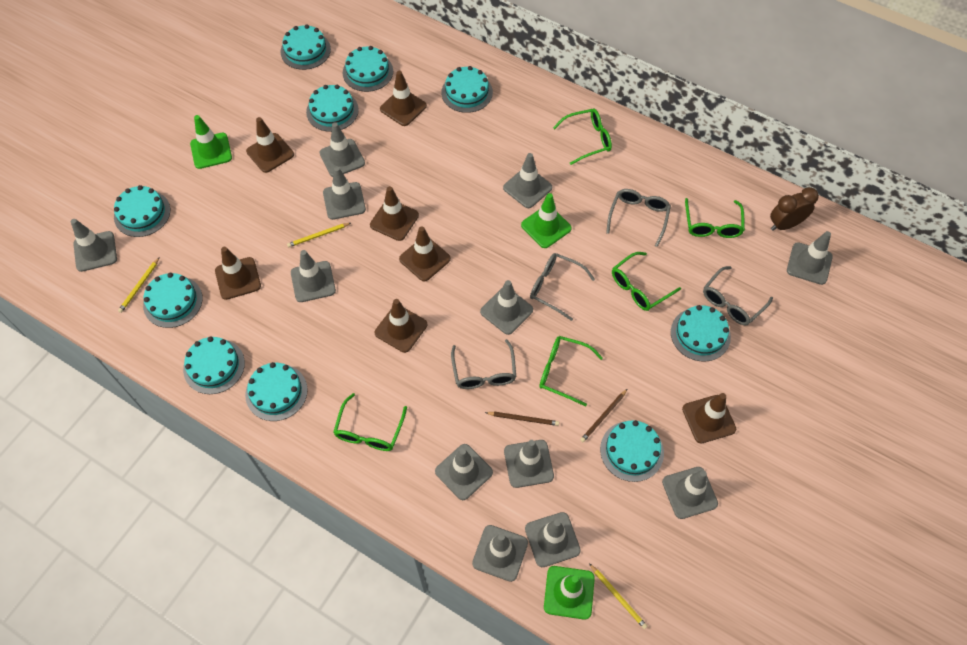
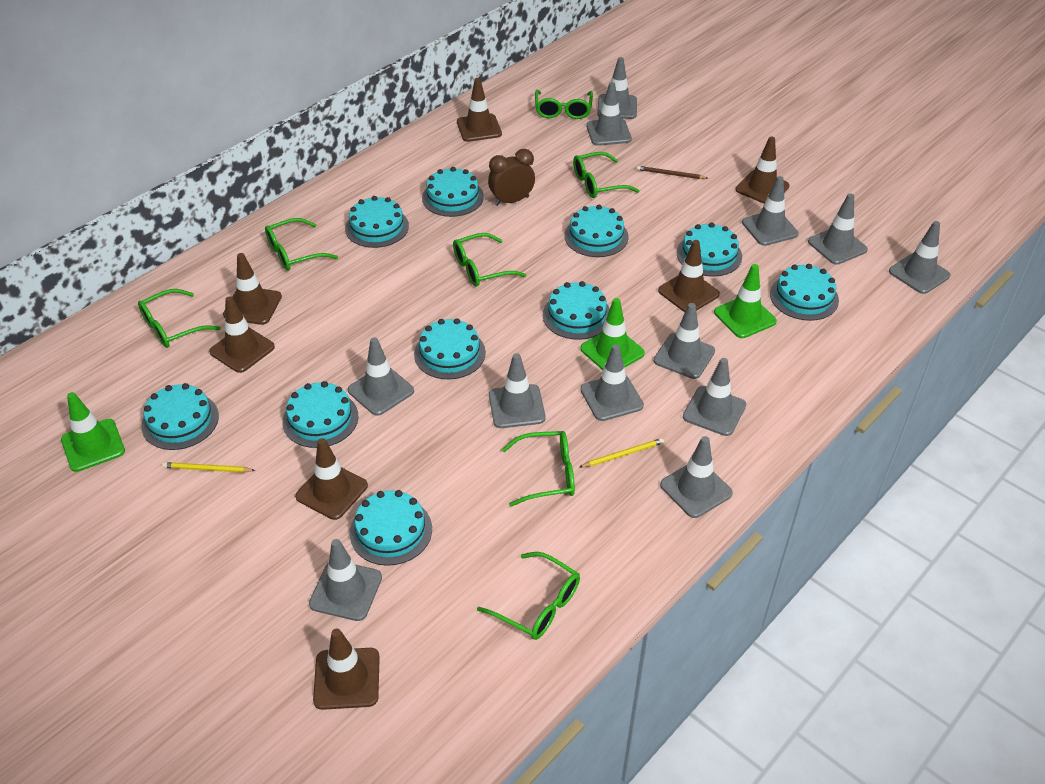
brown pencil: [485,412,559,426] [580,389,627,442] = 2 -> [637,166,708,179] = 1
green glasses: [333,393,407,451] [539,336,603,407] [553,109,612,165] [612,252,681,311] [685,198,745,238] = 5 -> [138,289,221,348] [265,218,338,271] [453,233,526,287] [477,552,580,640] [502,431,575,507] [535,90,593,119] [573,152,640,198] = 7
grey glasses: [451,339,516,389] [530,253,595,321] [606,189,671,247] [703,266,773,325] = 4 -> none = 0
yellow pencil: [118,257,160,313] [287,223,351,247] [589,564,647,629] = 3 -> [162,462,256,473] [580,438,664,467] = 2

